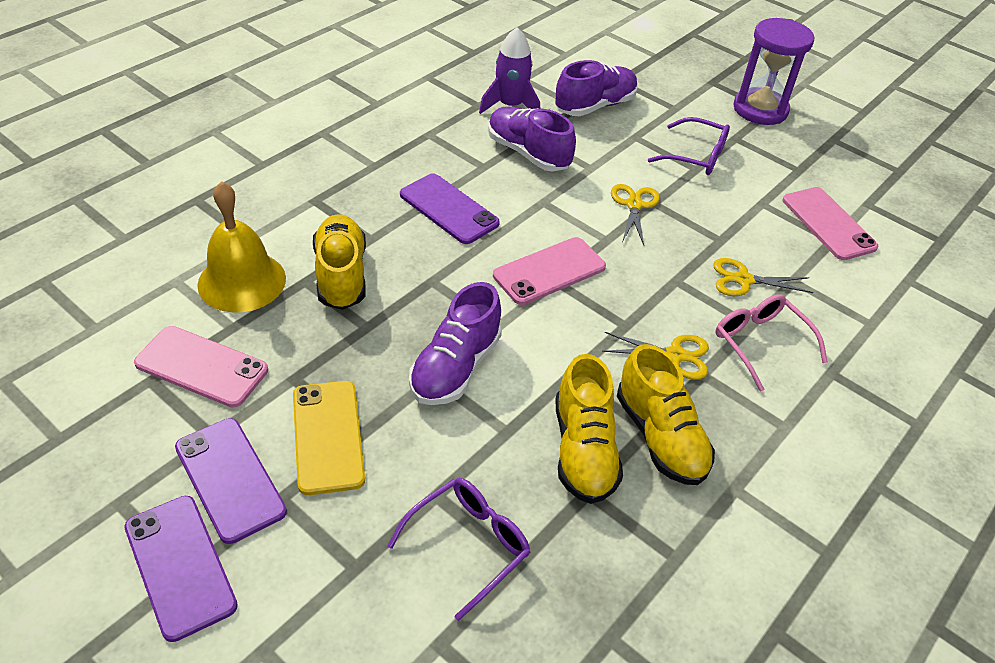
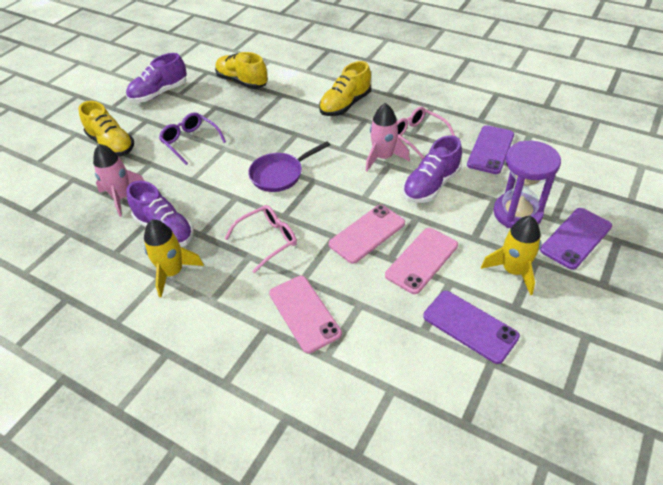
pink glasses: [715,294,828,392] = 1 -> [224,205,297,273] [397,107,455,159] = 2
pink rocket: none = 0 -> [93,144,144,217] [365,103,410,171] = 2
purple glasses: [387,478,530,621] [648,117,730,175] = 2 -> [159,112,226,165] = 1
purple pan: none = 0 -> [248,141,330,192] = 1
purple rocket: [479,27,540,114] = 1 -> none = 0
yellow bell: [197,181,286,313] = 1 -> none = 0
yellow phone: [293,381,365,495] = 1 -> none = 0
yellow rocket: none = 0 -> [144,220,204,297] [481,216,541,295] = 2
yellow scissors: [602,332,709,380] [611,184,660,245] [713,258,813,296] = 3 -> none = 0

